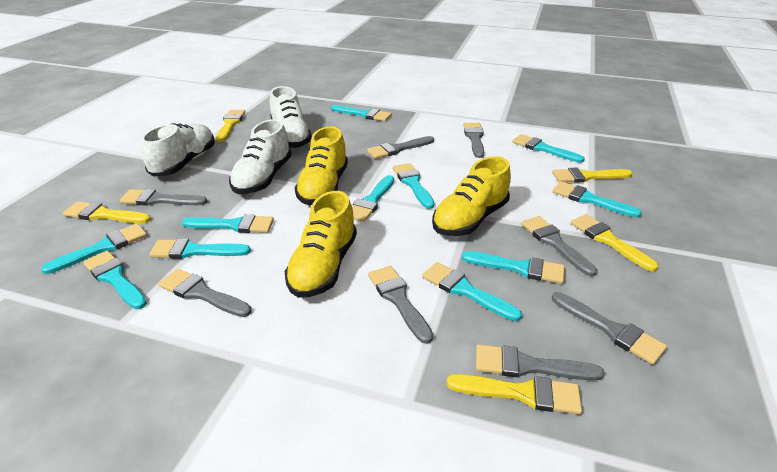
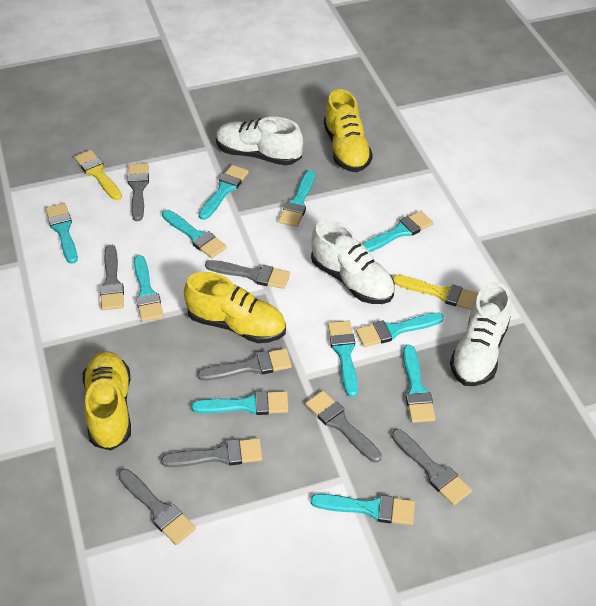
yellow brush: [63,201,151,223] [216,110,245,142] [447,374,582,414] [552,168,632,183] [571,214,658,271] = 5 -> [74,150,122,200] [393,275,478,310] = 2

